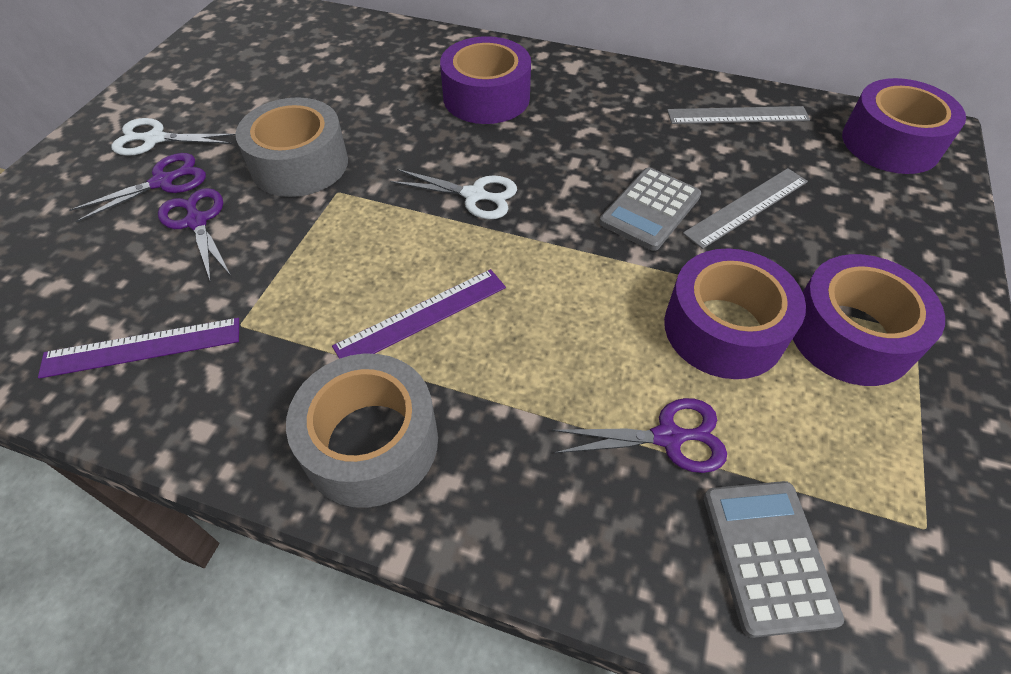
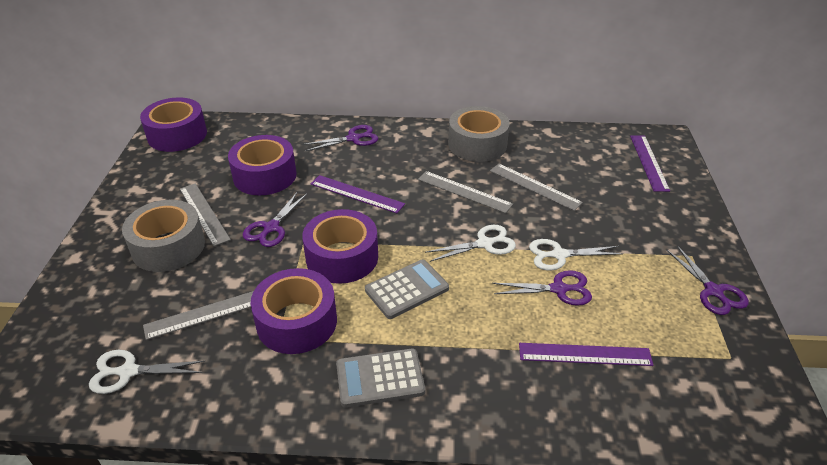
grey ruler: [667,106,810,124] [683,168,808,249] = 2 -> [143,291,254,340] [180,183,231,246] [418,171,513,213] [490,164,583,211] = 4
purple ruler: [38,318,239,379] [332,269,506,359] = 2 -> [311,175,405,213] [519,343,653,366] [630,135,670,192] = 3
purple scissors: [69,153,206,222] [158,188,231,282] [552,398,727,473] = 3 -> [243,191,307,247] [303,125,378,151] [492,270,592,306] [667,245,749,315] = 4
white scissors: [112,118,236,156] [390,169,517,219] = 2 -> [89,350,205,394] [425,225,516,262] [529,239,623,270] = 3

